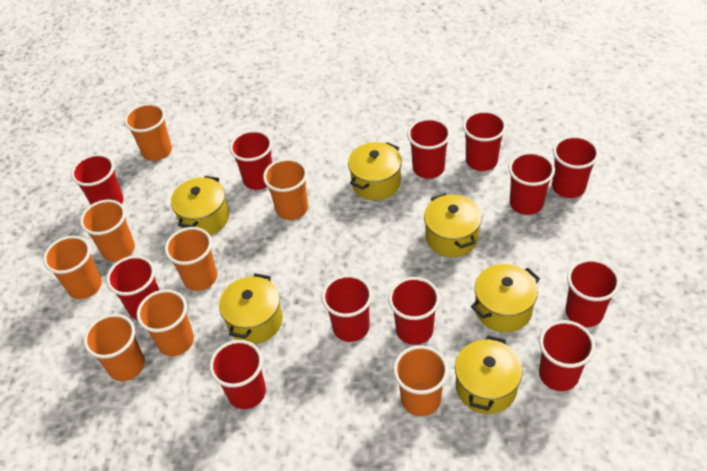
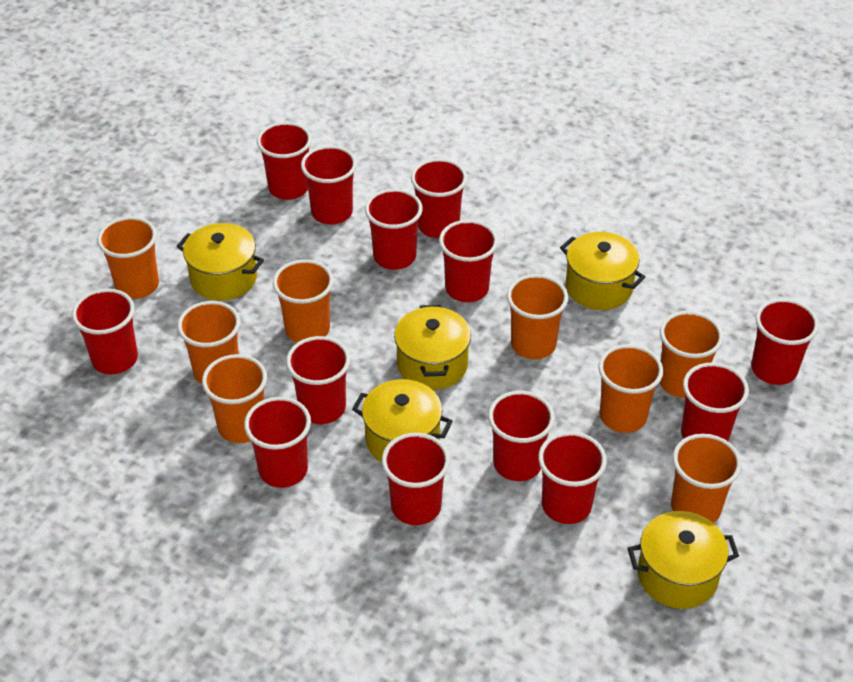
red cup: [71,154,124,205] [106,256,159,320] [209,340,266,409] [230,130,272,190] [322,275,372,342] [388,277,440,345] [407,118,451,179] [463,111,506,171] [508,152,555,215] [539,320,595,391] [552,136,599,198] [565,259,620,327] = 12 -> [72,289,138,374] [244,397,311,488] [257,122,312,200] [286,336,350,424] [301,146,357,225] [365,189,423,270] [382,433,450,525] [411,159,467,238] [439,220,498,302] [488,391,555,481] [538,431,607,524] [681,363,749,441] [751,299,819,385] = 13
yellow pot: [171,176,229,235] [219,273,283,344] [348,142,402,201] [424,193,482,257] [455,335,523,414] [471,264,540,332] = 6 -> [177,223,264,301] [352,379,453,462] [394,305,471,390] [560,232,645,310] [628,511,739,609] = 5

